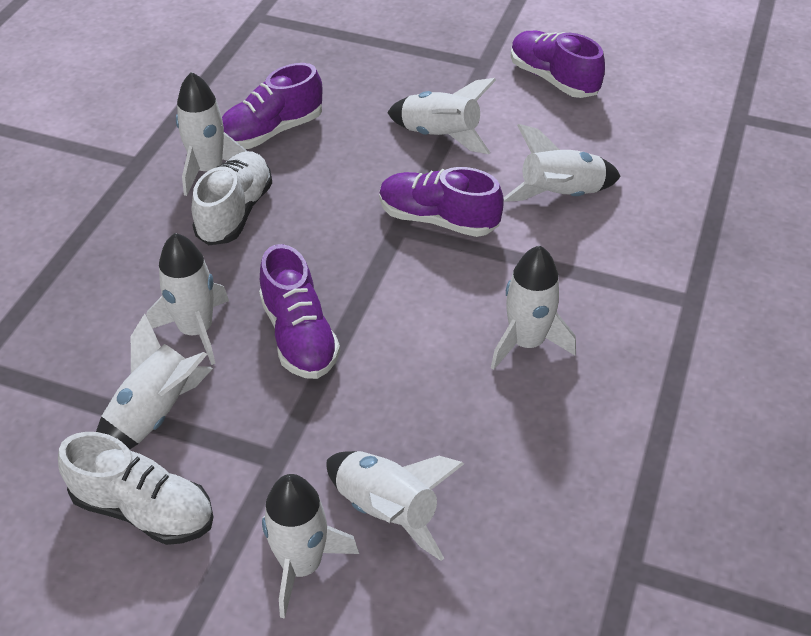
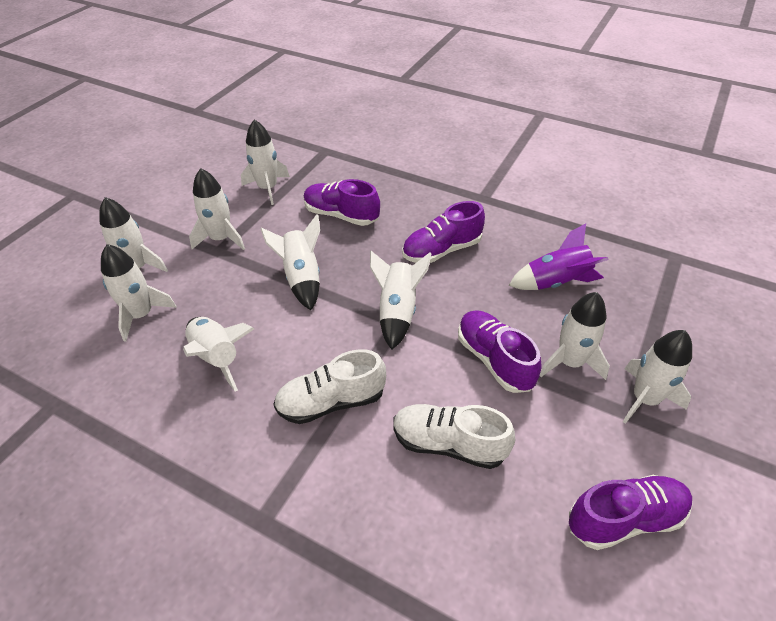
purple rocket: none = 0 -> [509,224,609,290] = 1
white rocket: [96,313,213,449] [146,233,229,365] [176,72,247,196] [262,474,359,619] [327,451,464,561] [387,78,496,154] [491,245,576,370] [504,124,621,202] = 8 -> [99,197,168,272] [101,244,177,342] [183,317,254,391] [189,168,245,250] [241,119,290,205] [261,214,320,310] [370,251,432,350] [540,292,610,380] [623,330,692,424] = 9

